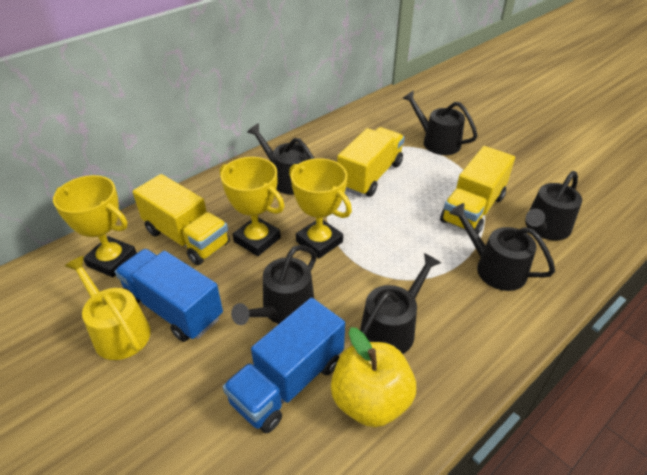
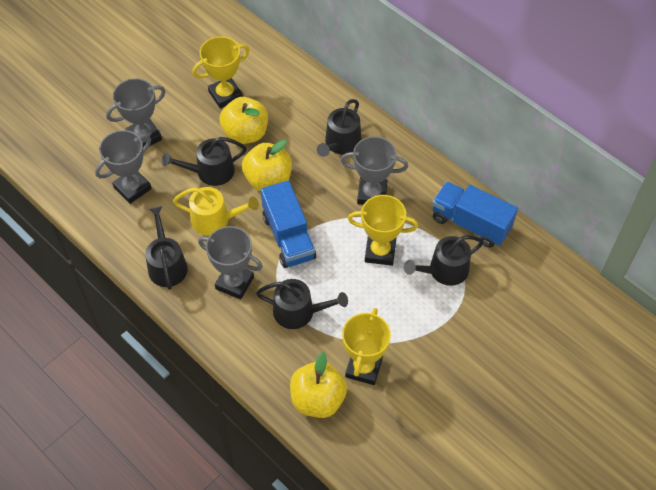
black watering can: [231,245,317,325] [247,123,315,195] [360,253,441,354] [402,90,478,155] [449,203,555,291] [525,171,582,240] = 6 -> [145,206,188,290] [162,137,247,186] [256,279,348,329] [317,99,362,157] [404,235,483,286] = 5
grey trophy: none = 0 -> [95,130,152,204] [106,78,166,147] [198,226,263,299] [340,136,408,205] = 4
yellow apple: [331,327,416,428] = 1 -> [220,97,268,144] [242,139,292,191] [290,352,347,418] = 3
yellow truck: [133,174,230,265] [337,127,405,197] [440,146,515,234] = 3 -> none = 0

